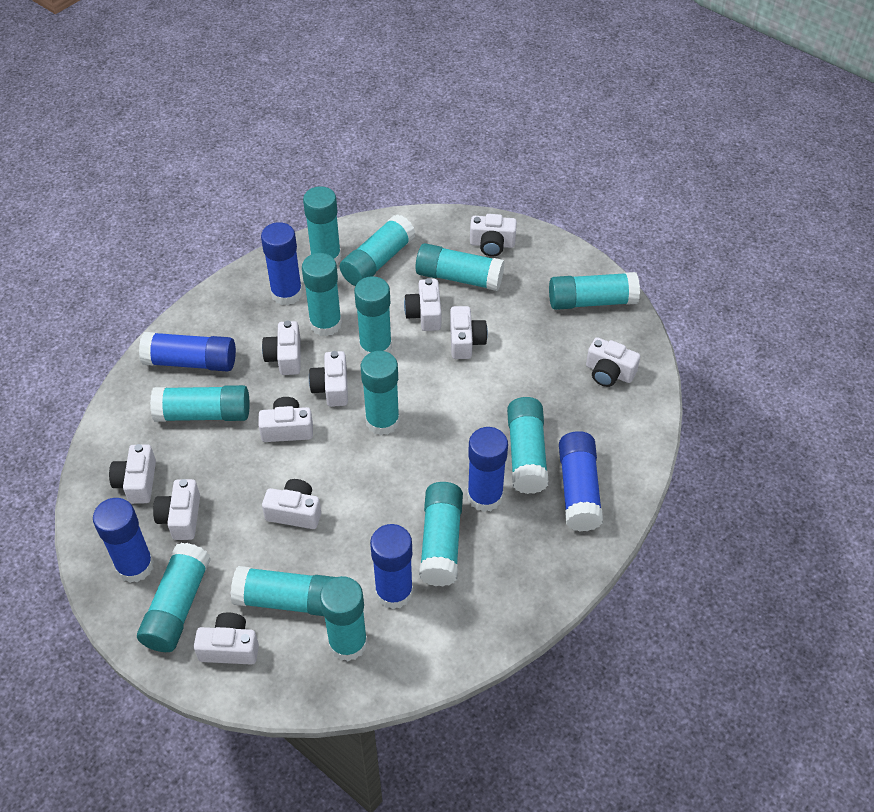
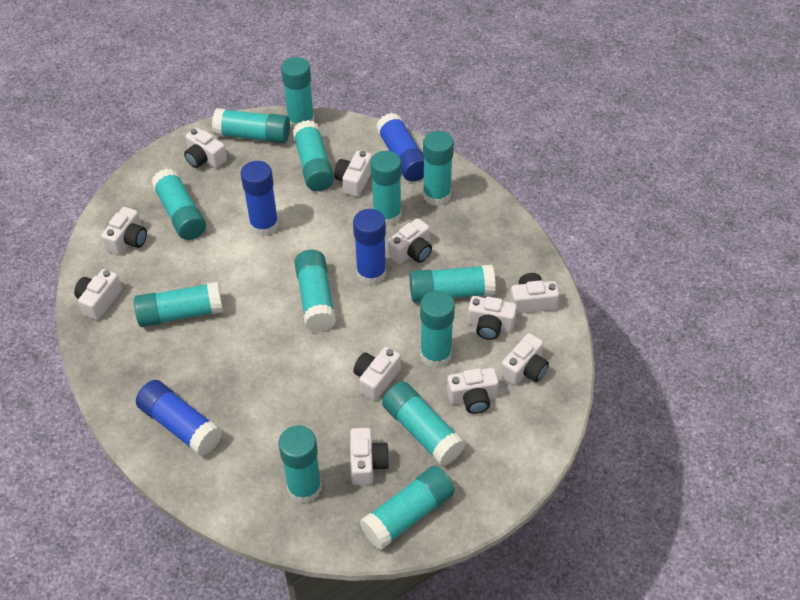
blue glue stick: [93,498,154,583] [139,332,236,372] [261,222,303,305] [370,524,413,609] [467,427,508,512] [559,431,603,532] = 6 -> [136,380,222,456] [240,161,279,236] [353,209,386,285] [376,113,424,182] = 4

